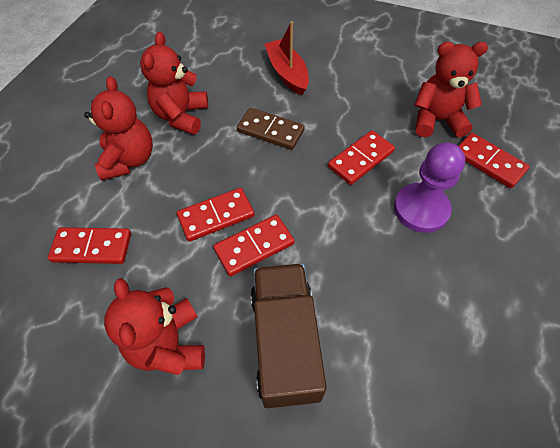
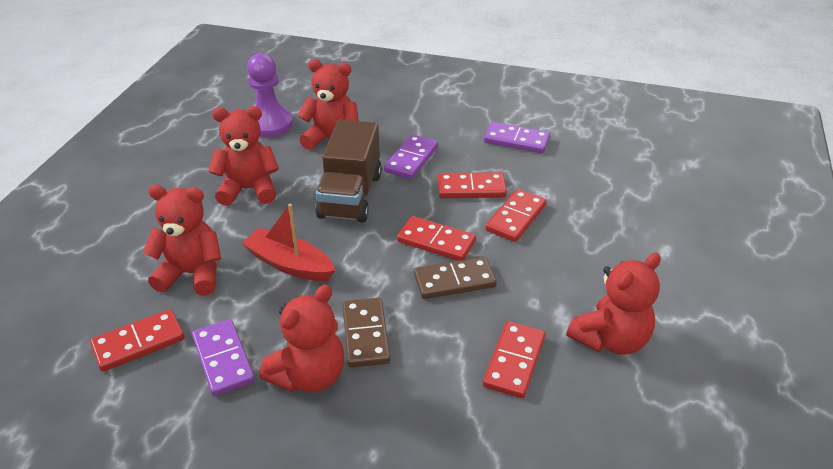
brown domino: [237,108,305,150] = 1 -> [342,298,390,368] [414,257,497,299] = 2
purple domino: none = 0 -> [192,319,255,396] [384,134,438,179] [484,122,550,153] = 3
red teddy bear: [84,76,153,181] [104,278,205,375] [140,32,208,135] [414,42,488,137] = 4 -> [142,185,221,296] [208,106,279,206] [259,284,344,392] [297,59,359,150] [566,253,661,355] = 5

